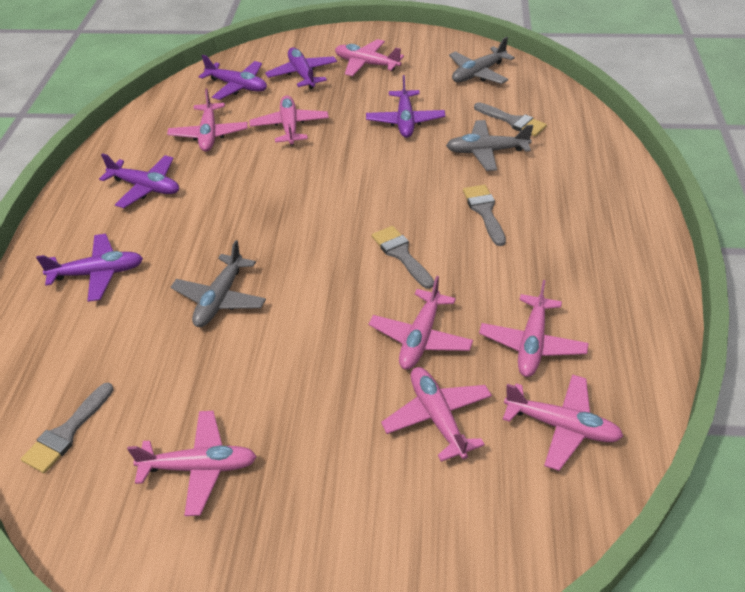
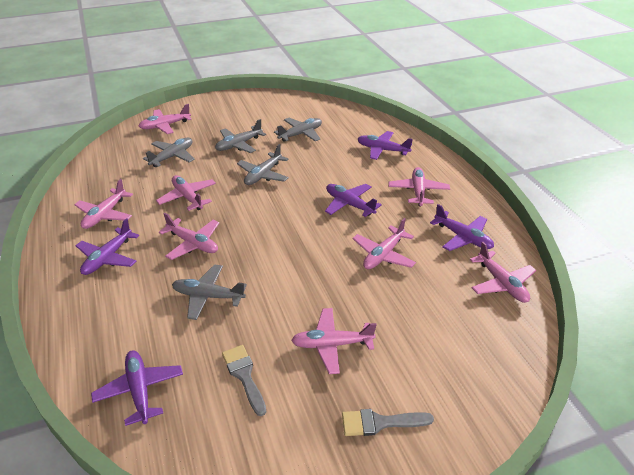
grey brush: [21,382,114,473] [372,226,434,289] [463,184,506,246] [474,102,547,137] = 4 -> [222,345,266,416] [342,409,434,436] = 2
grey plane: [171,240,266,327] [446,120,533,171] [449,37,515,84] = 3 -> [143,137,195,167] [172,264,247,320] [215,119,266,153] [237,144,289,185] [274,118,322,142] = 5

